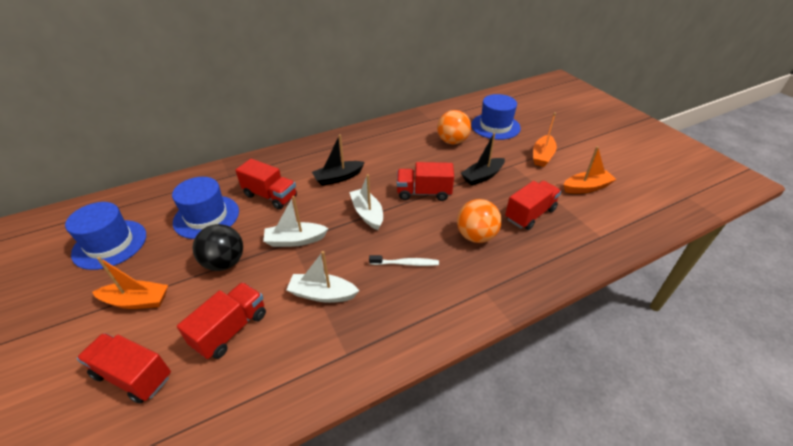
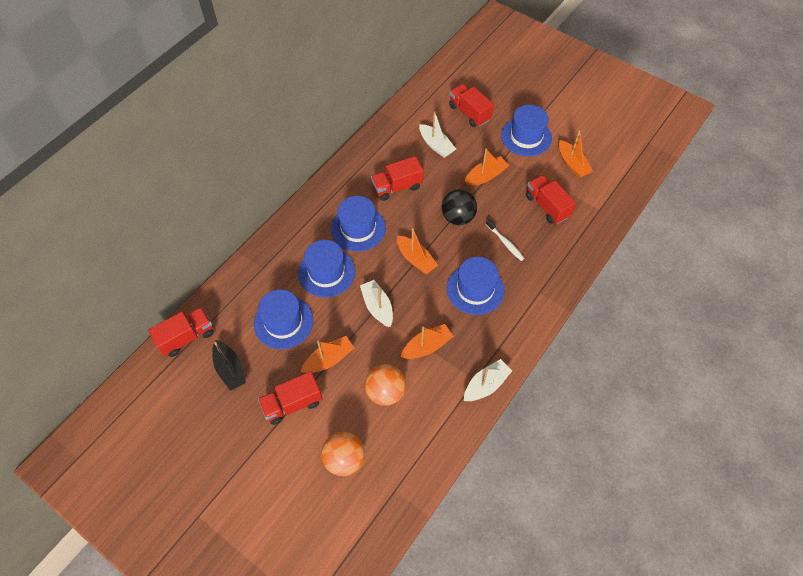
black boat: [312,134,365,186] [461,133,505,186] = 2 -> [212,340,246,391] = 1
blue hat: [65,202,146,270] [172,177,239,239] [471,94,521,140] = 3 -> [254,290,313,349] [298,240,355,297] [331,196,386,252] [447,257,505,315] [501,105,552,157] = 5
orange boat: [92,257,168,309] [533,112,557,167] [564,146,617,193] = 3 -> [301,336,355,373] [397,228,438,274] [401,324,454,359] [465,149,509,186] [559,130,593,178] = 5

